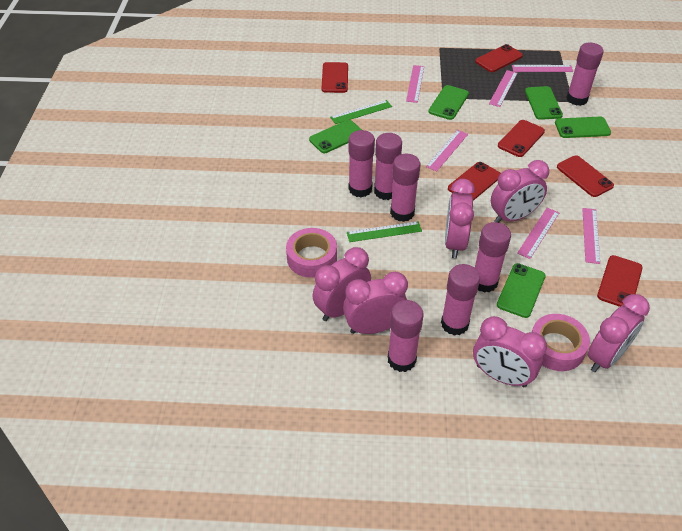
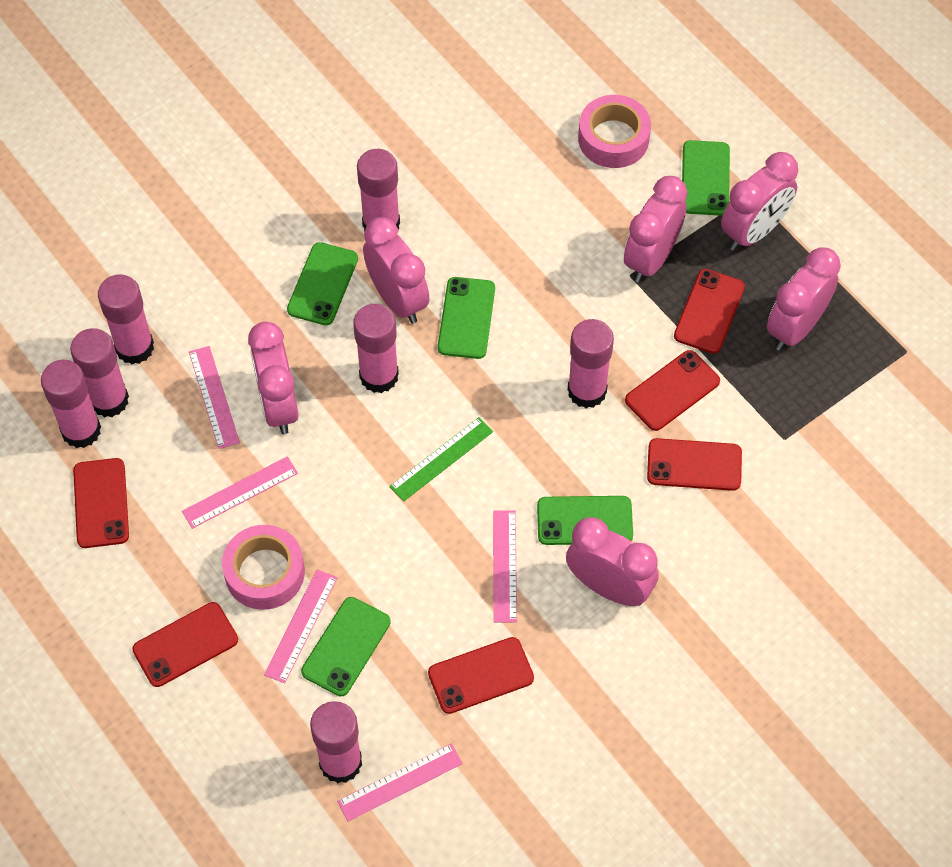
green ruler: [330,100,392,124] [347,221,422,242] = 2 -> [389,417,493,502] = 1
pink ruler: [406,65,424,103] [426,130,468,172] [489,70,517,107] [512,65,573,72] [517,208,559,259] [582,208,600,264] = 6 -> [182,456,298,529] [189,346,240,449] [264,569,337,684] [337,744,463,821] [493,510,517,622] = 5

